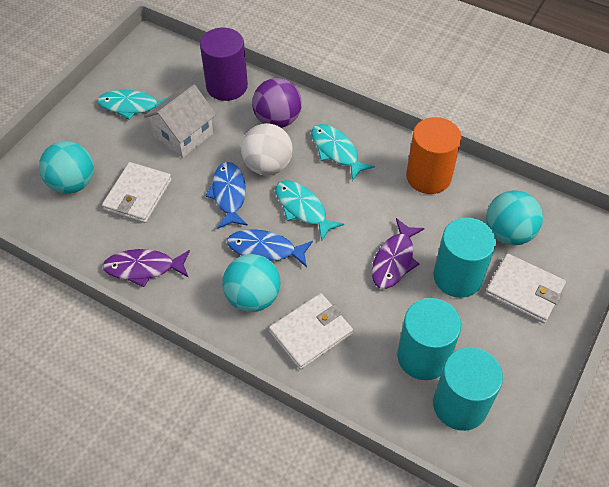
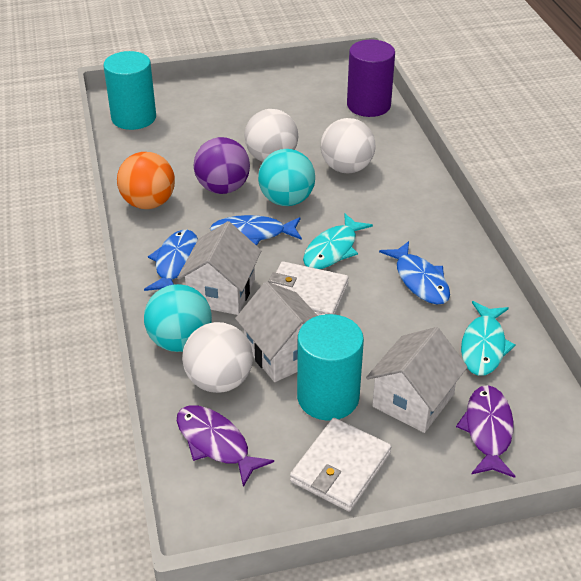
blue fish: [205,162,248,229] [227,229,313,267] = 2 -> [144,230,198,291] [210,215,302,246] [379,241,450,304] = 3
orange ball: none = 0 -> [117,152,175,209] = 1
orange cylinder: [406,117,461,194] = 1 -> none = 0
turquoise ball: [39,141,94,194] [222,254,281,312] [486,190,543,245] = 3 -> [144,284,212,352] [258,149,315,206] = 2
turquoise cylinder: [397,298,461,380] [433,218,496,298] [433,347,503,431] = 3 -> [104,51,156,130] [297,314,364,420] = 2
turquoise fish: [98,90,170,120] [275,180,344,241] [311,124,375,181] = 3 -> [303,214,373,269] [461,301,516,376] = 2
white ball: [241,123,293,175] = 1 -> [182,322,253,393] [244,109,298,162] [321,118,375,173] = 3
white house: [144,85,216,158] = 1 -> [177,221,262,315] [235,281,318,382] [366,327,467,433] = 3
white wallet: [102,162,172,223] [269,293,353,369] [485,253,566,323] = 3 -> [268,261,348,316] [290,418,391,511] = 2

